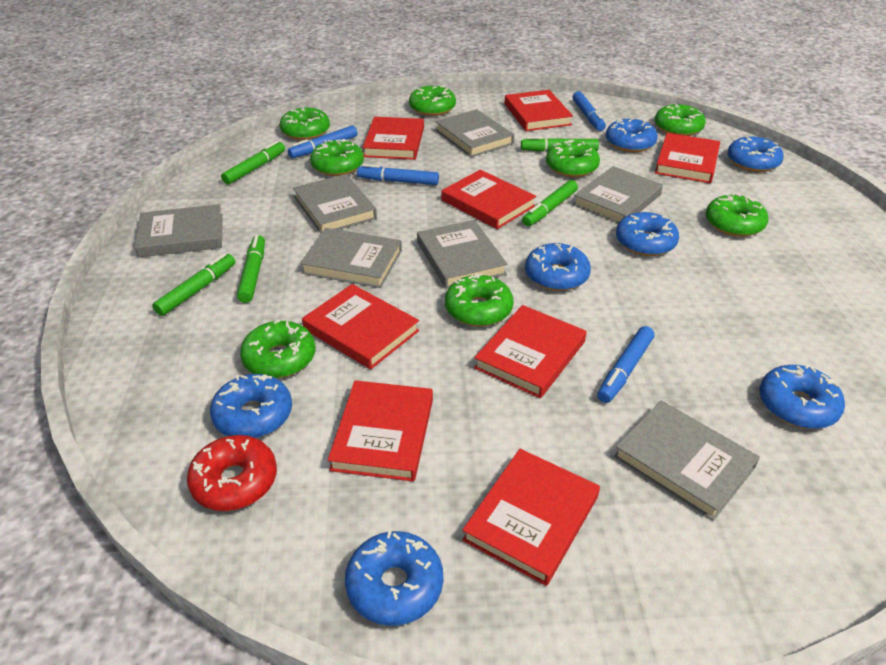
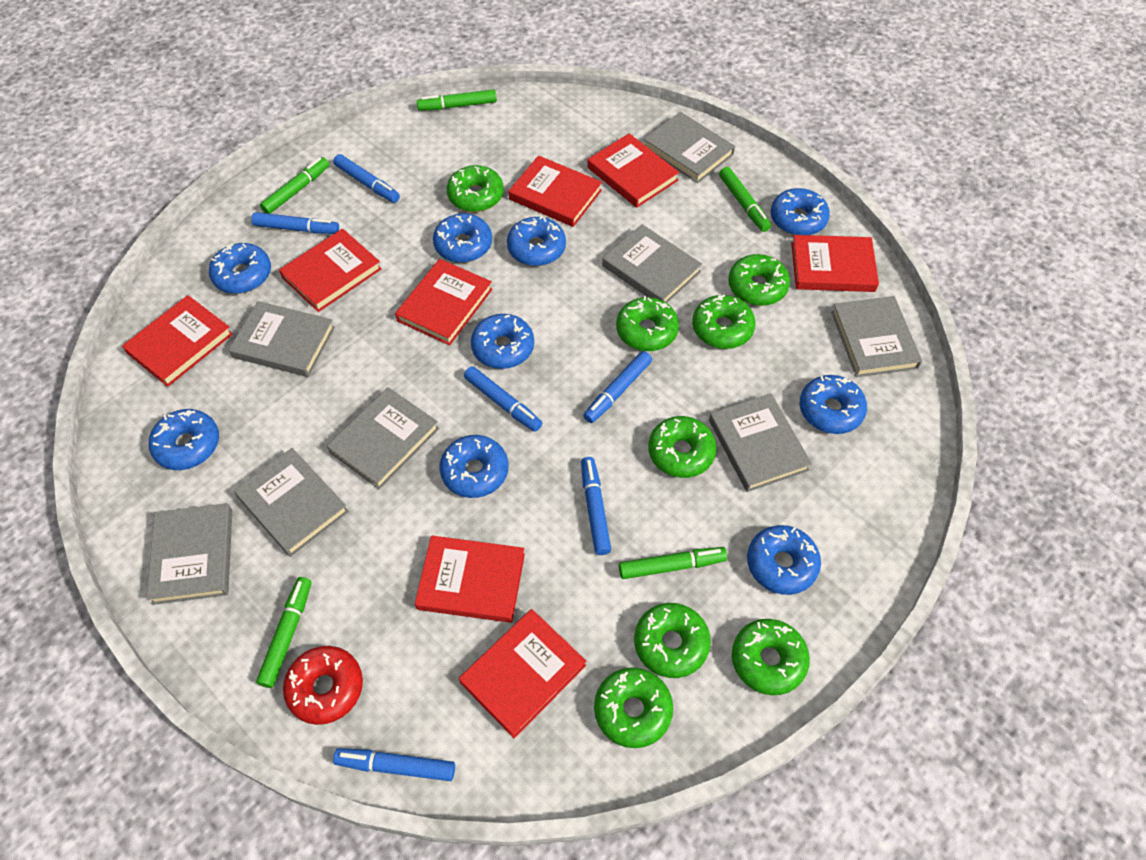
blue donut: [210,374,292,438] [345,531,443,626] [525,243,591,291] [606,118,658,152] [616,212,679,256] [727,136,784,172] [759,364,845,429] = 7 -> [149,409,219,470] [209,243,271,294] [433,213,492,263] [439,435,508,498] [471,314,534,369] [507,216,566,266] [747,525,821,595] [771,188,830,235] [800,375,867,434] = 9
blue marker: [288,125,357,158] [357,164,439,185] [573,91,606,131] [597,326,655,403] = 4 -> [252,212,339,234] [333,154,400,203] [333,748,455,781] [464,366,542,432] [581,457,611,555] [583,351,652,423] = 6
grey book: [135,204,223,257] [293,174,377,234] [300,228,402,288] [417,220,507,289] [435,109,514,157] [573,166,663,224] [614,400,760,521] = 7 -> [146,503,232,605] [229,301,335,377] [234,448,349,557] [327,387,439,490] [602,224,702,303] [644,112,735,183] [709,393,812,492] [831,296,922,377] = 8

